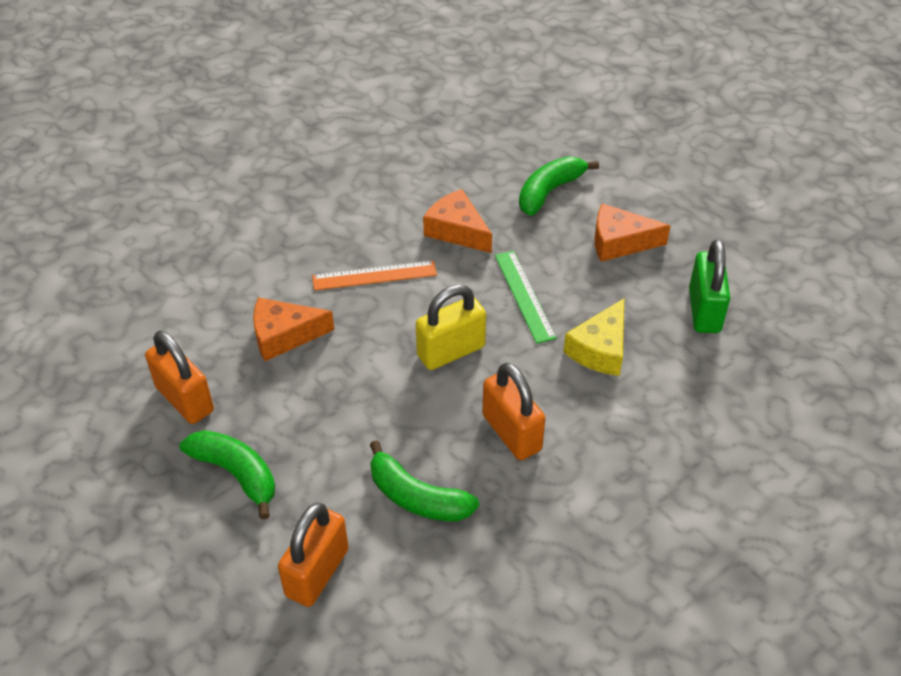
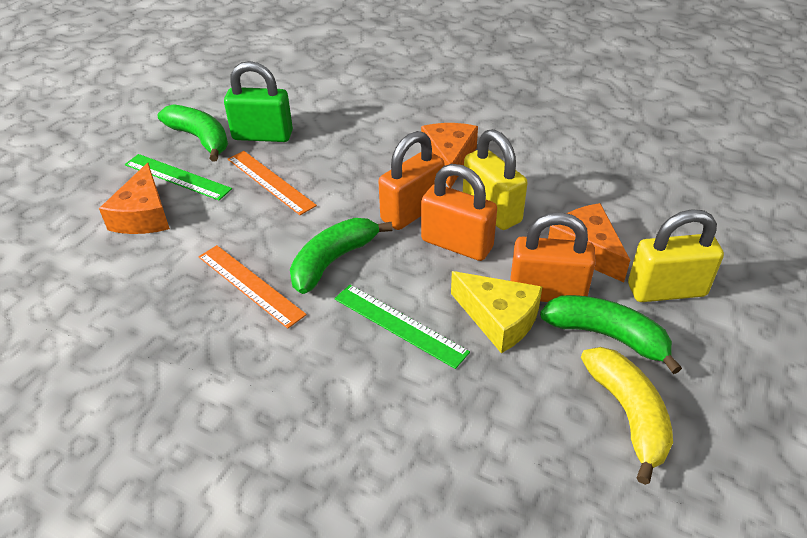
green ruler: [495,251,556,344] = 1 -> [125,154,232,200] [334,285,470,369] = 2
orange ruler: [312,260,437,291] = 1 -> [199,245,307,329] [228,151,317,215] = 2
yellow banana: none = 0 -> [581,347,673,485] = 1
yellow padlock: [416,284,486,370] = 1 -> [463,129,528,230] [628,209,724,302] = 2

